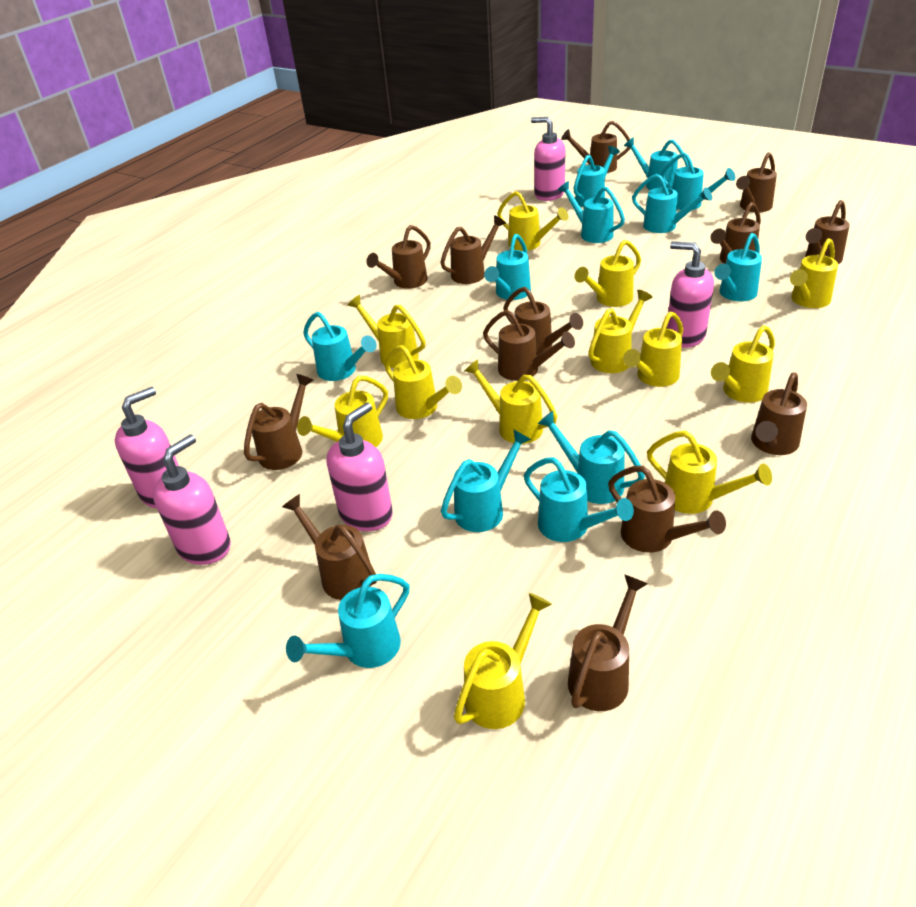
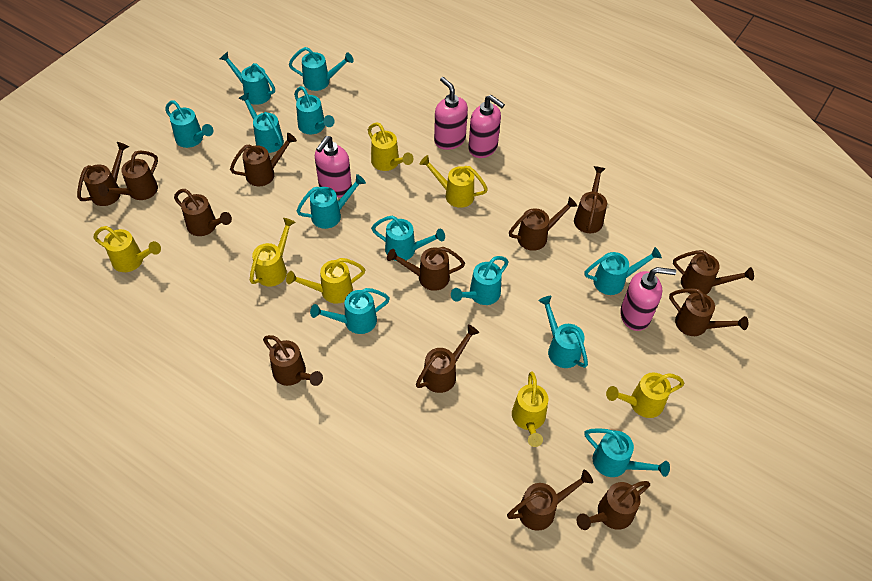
pink soap dispenser: [115,387,179,508] [153,434,231,565] [327,403,393,531] [531,117,565,201] [667,241,714,348] = 5 -> [315,136,352,198] [434,77,468,150] [469,95,505,158] [620,267,676,331] = 4
yellow watering can: [297,376,388,447] [347,295,426,368] [384,345,462,419] [454,593,552,729] [464,359,557,444] [497,191,569,251] [574,240,641,307] [588,290,653,373] [623,312,683,387] [647,431,772,514] [711,325,775,403] [790,238,838,308] = 12 -> [93,226,161,272] [249,218,295,287] [286,258,365,304] [368,122,413,171] [419,155,488,208] [512,372,548,447] [606,373,684,418] = 7

